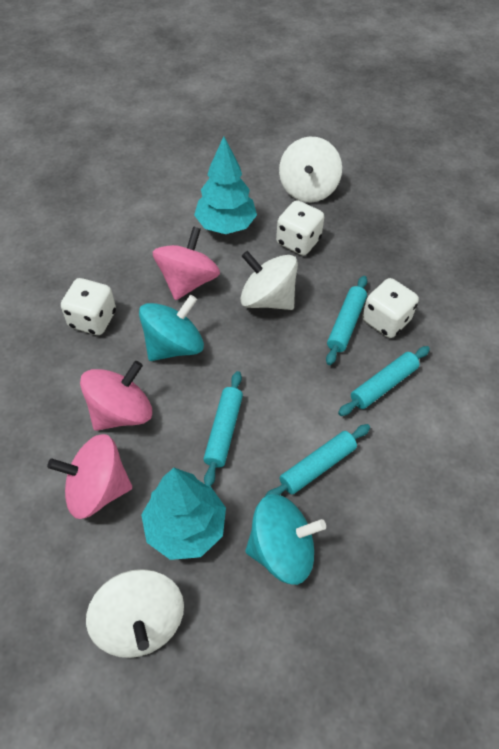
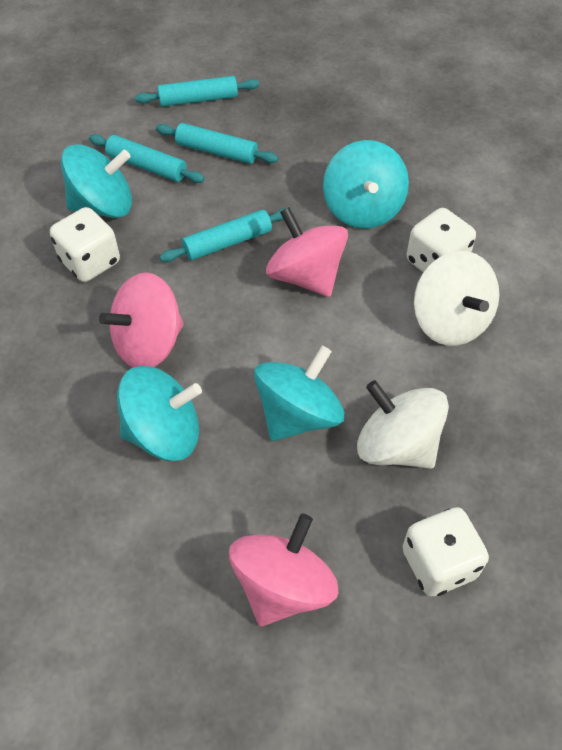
turquoise spinning top: [139,295,204,361] [245,494,326,585] = 2 -> [61,144,132,218] [117,366,202,461] [254,346,345,441] [323,140,409,229] = 4
turquoise tree: [141,468,226,560] [194,136,257,234] = 2 -> none = 0
white spinning top: [86,569,184,658] [240,251,298,310] [279,137,342,202] = 3 -> [357,380,449,469] [414,251,499,346] = 2

